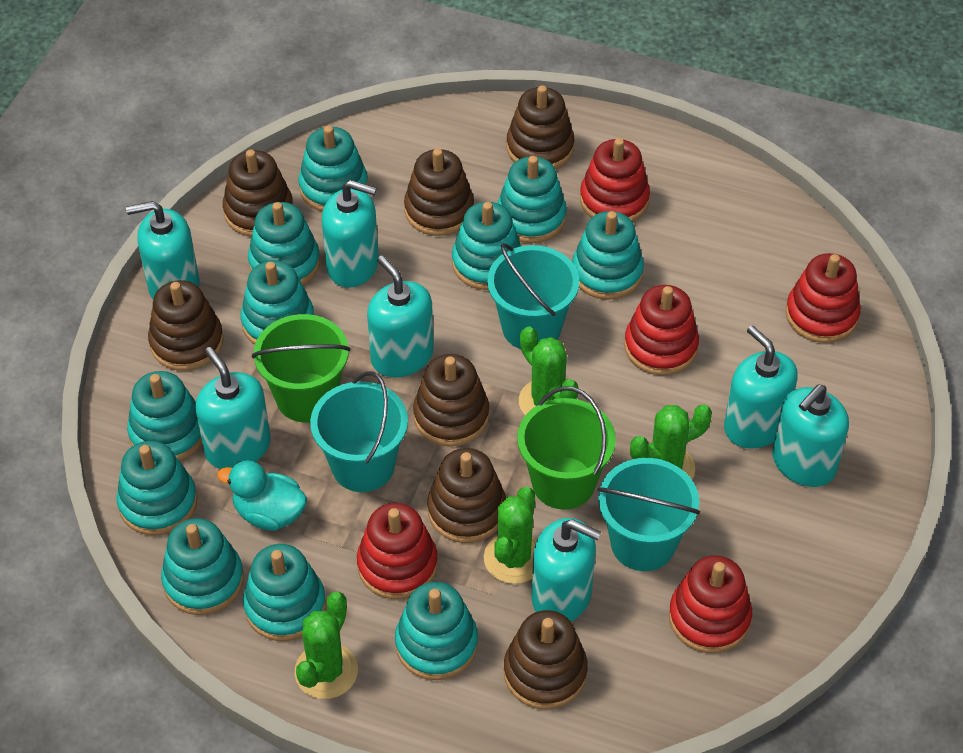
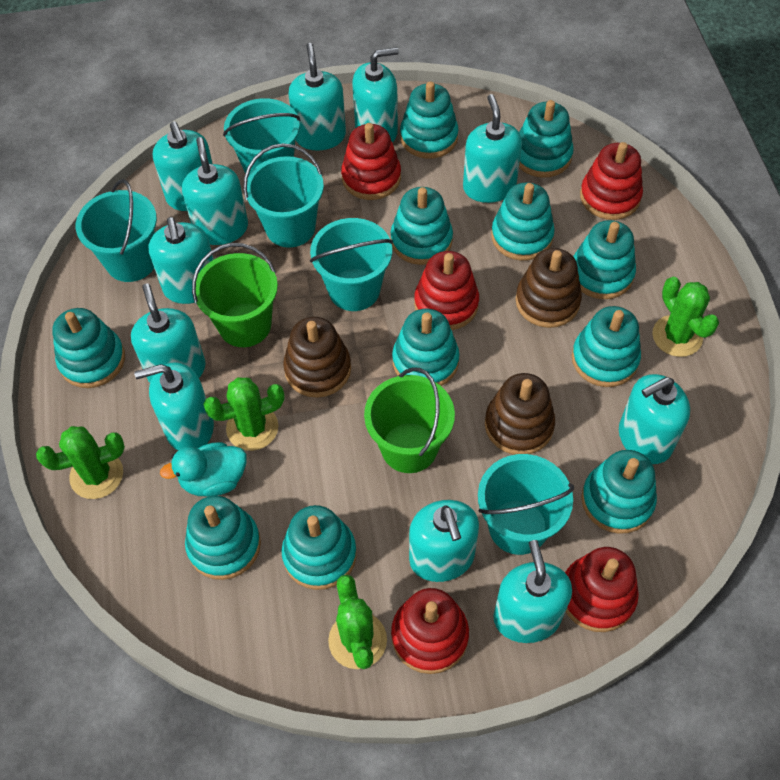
brown stacking toy: [148,280,224,371] [223,150,293,237] [404,148,474,236] [413,354,489,447] [427,448,506,543] [504,610,588,710] [506,85,574,169] = 7 -> [283,317,351,398] [485,373,555,455] [516,248,582,328] = 3
turquoise bucket: [310,371,408,492] [487,243,579,349] [598,458,700,571] = 3 -> [76,179,157,282] [223,98,301,174] [243,143,324,248] [310,218,393,311] [478,454,574,555] = 5
turquoise soap dispenser: [126,201,200,299] [195,347,271,469] [322,180,379,288] [367,255,434,377] [532,518,601,621] [724,325,798,448] [772,385,849,487] = 7 -> [131,283,206,382] [134,362,214,450] [148,217,214,304] [153,121,213,211] [182,137,248,245] [289,43,346,151] [352,47,399,143] [409,500,479,582] [463,94,522,203] [494,540,572,643] [619,374,690,464] = 11

